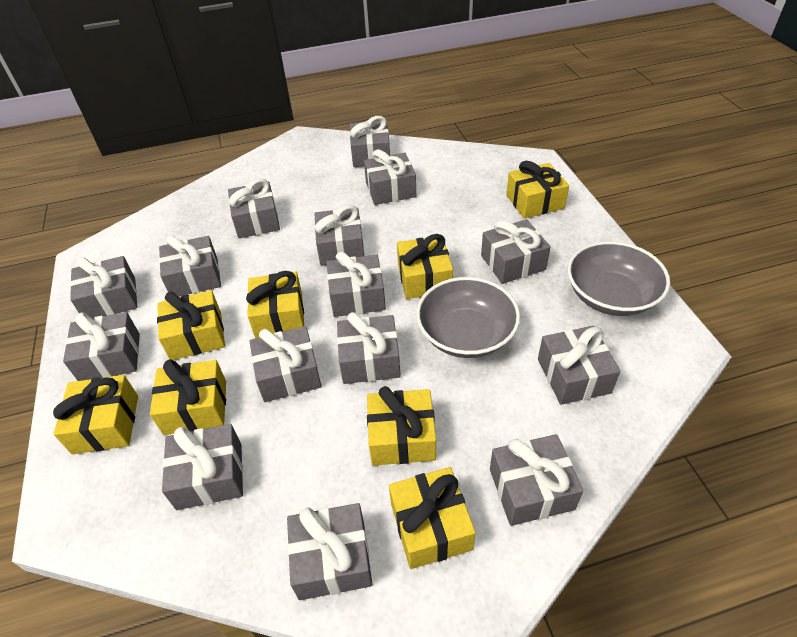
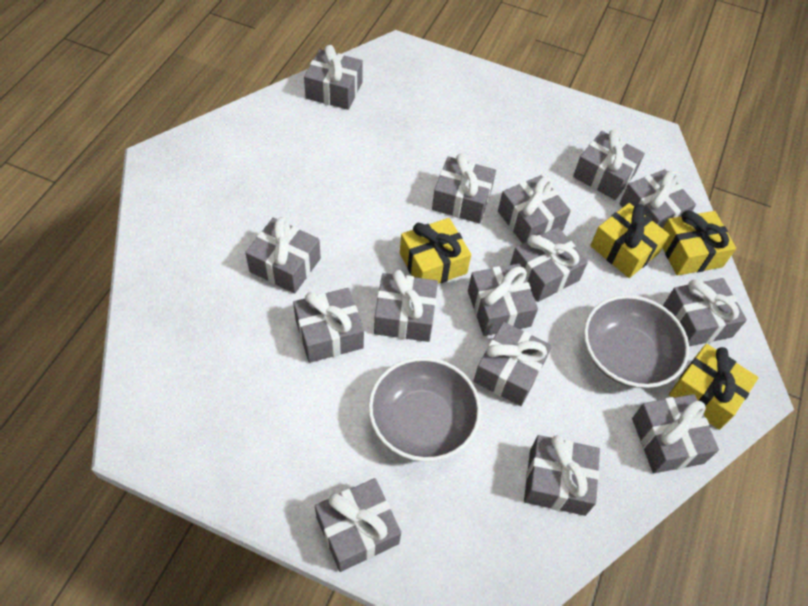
yellow gift: [53,375,138,454] [150,359,226,435] [157,290,225,360] [246,271,304,338] [367,386,436,466] [389,467,476,569] [397,234,453,299] [506,161,569,219] = 8 -> [400,218,471,284] [590,203,670,278] [662,210,736,276] [669,344,758,430] = 4

